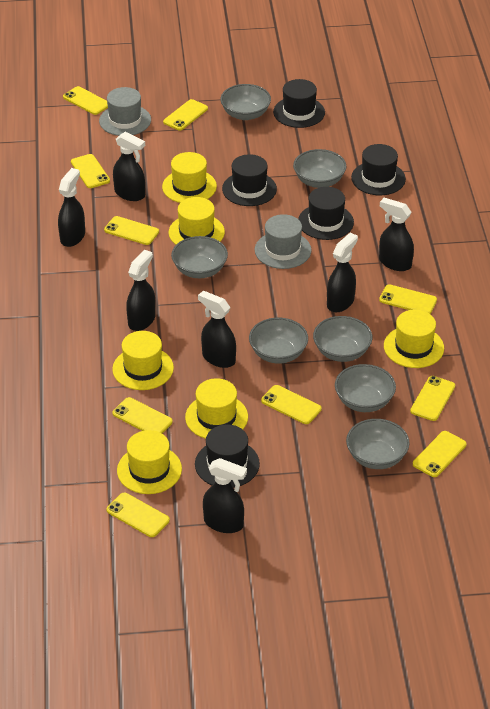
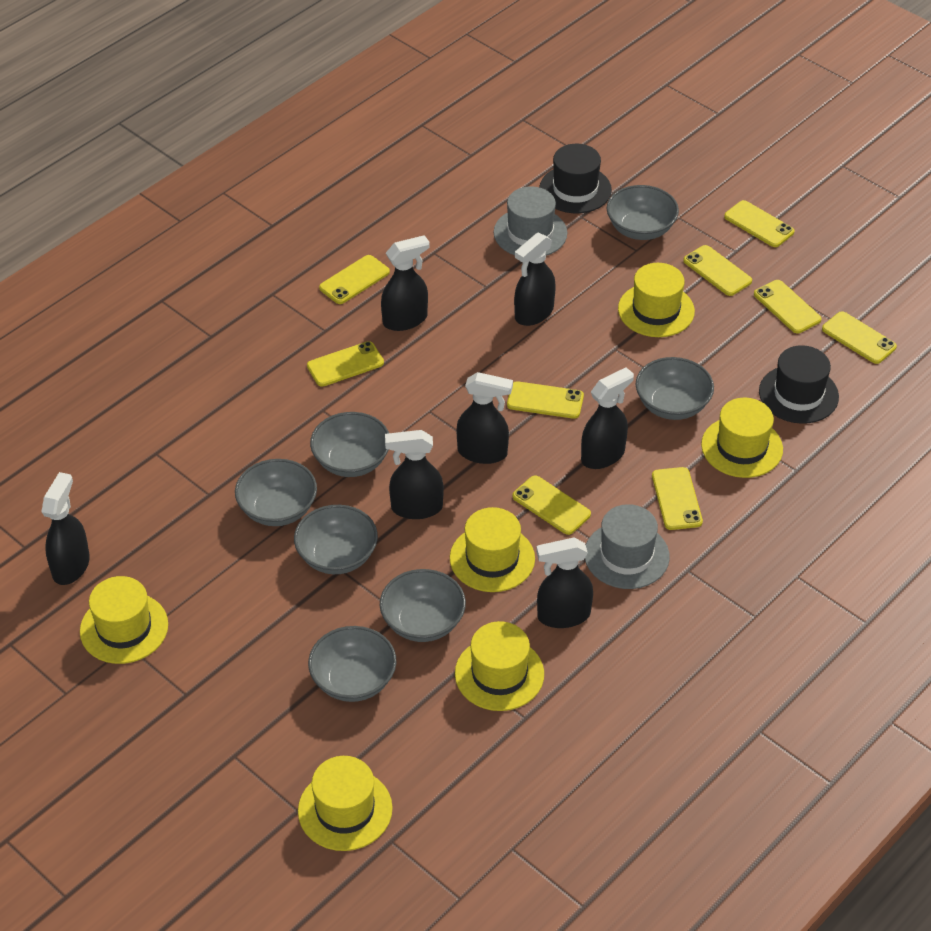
black hat: [195,424,260,488] [222,154,277,206] [273,79,325,128] [298,187,354,240] [351,144,406,195] = 5 -> [539,144,612,213] [759,345,839,424] = 2
yellow phone: [63,86,108,115] [71,154,110,188] [104,216,159,245] [106,493,170,537] [112,397,173,433] [163,99,208,130] [261,385,322,424] [379,284,437,314] [410,376,455,421] [413,431,467,477] = 10 -> [307,341,384,387] [319,255,390,304] [507,381,584,419] [512,476,591,535] [652,467,703,530] [683,245,752,296] [724,200,794,247] [754,280,822,333] [822,311,897,364] = 9

